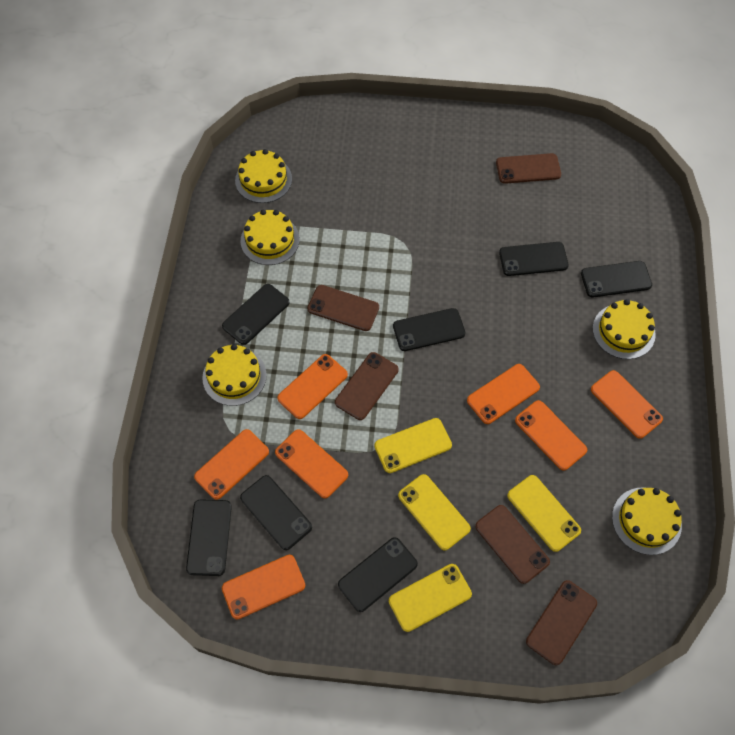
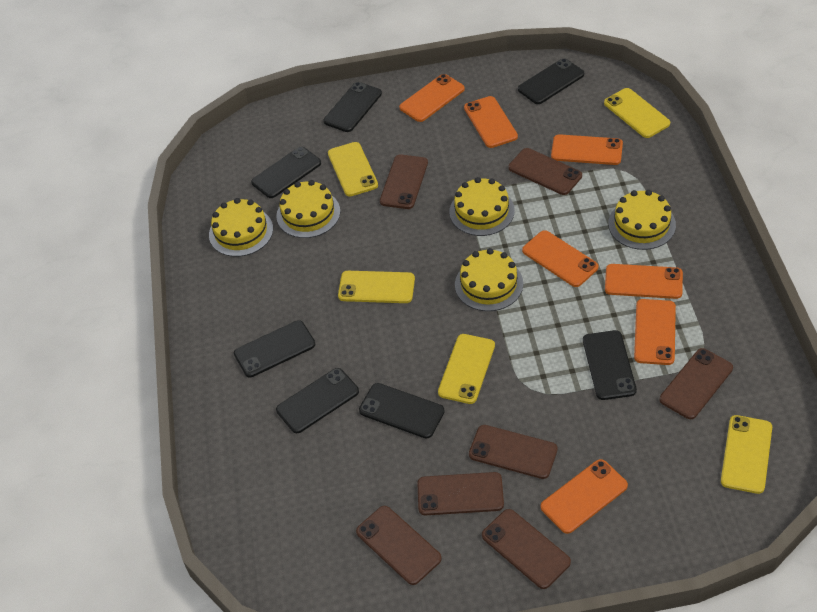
brown phone: [307,285,379,331] [335,352,399,420] [475,505,550,584] [496,153,561,184] [526,580,597,665] = 5 -> [356,506,442,585] [380,154,428,209] [417,472,504,515] [469,425,558,479] [482,509,571,589] [508,148,582,195] [660,348,733,419] = 7
yellow phone: [374,418,452,473] [389,564,472,632] [398,474,471,551] [507,475,581,552] = 4 -> [328,142,378,196] [338,271,415,303] [438,334,495,404] [604,88,670,138] [721,415,772,494] = 5

